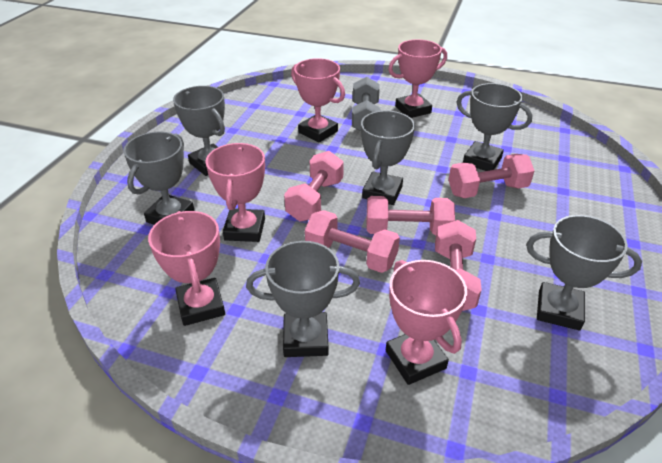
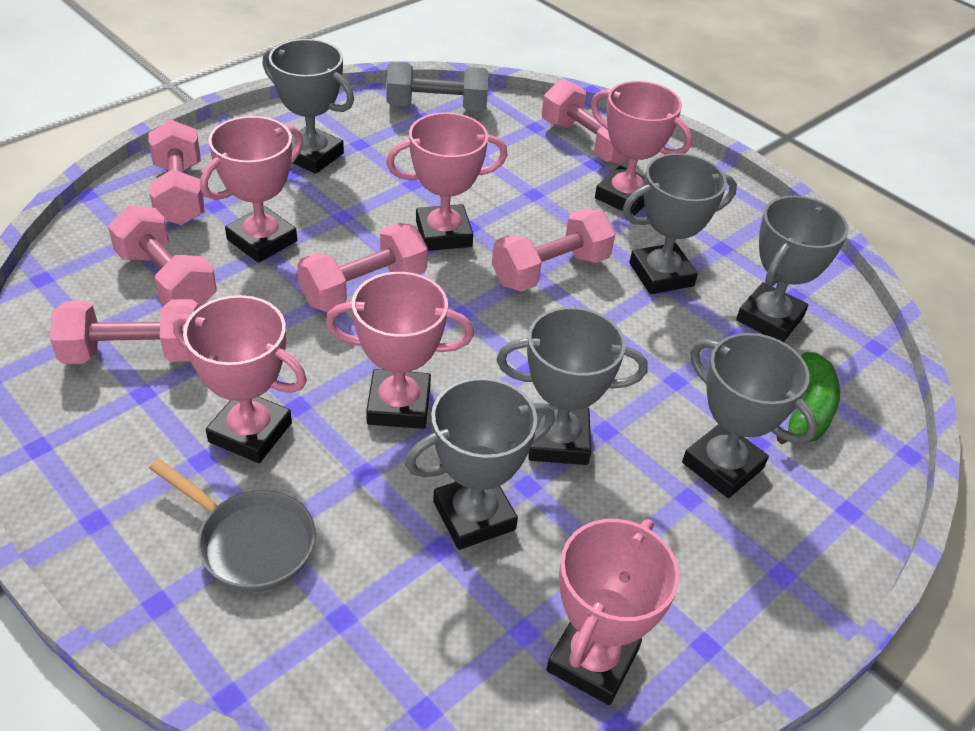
green banana: none = 0 -> [777,352,840,444] = 1
grey pan: none = 0 -> [149,459,316,592] = 1
pink dumbbell: [284,151,344,222] [305,210,400,273] [366,196,455,236] [435,220,482,311] [448,154,535,198] = 5 -> [50,299,199,364] [108,205,217,307] [148,119,205,225] [297,223,428,312] [492,209,615,292] [542,79,628,165] = 6
pink trophy: [148,211,225,326] [205,143,265,242] [291,58,345,143] [386,260,467,385] [388,39,447,118] = 5 -> [173,295,307,463] [200,116,303,263] [325,272,474,429] [386,113,508,251] [546,519,680,705] [591,81,692,216] = 6

